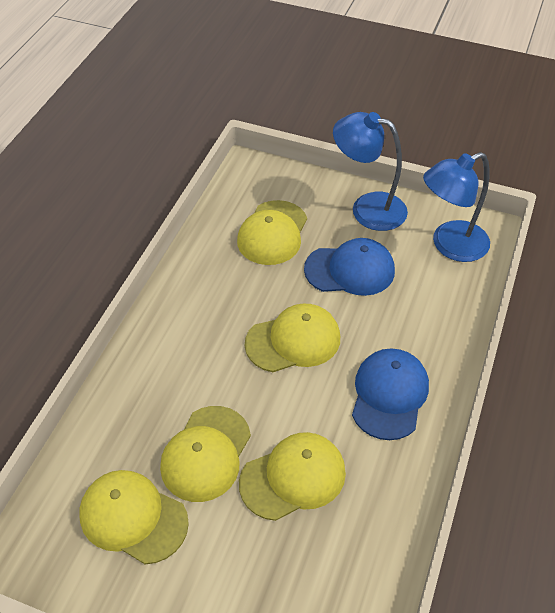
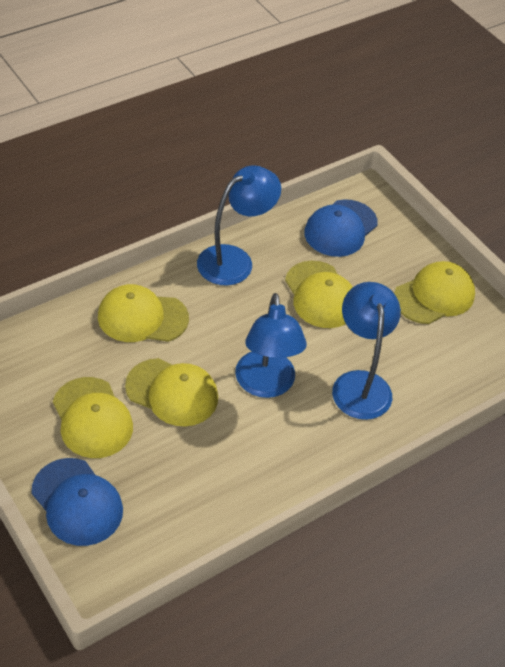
blue lamp: [333,112,408,231] [423,152,490,262] = 2 -> [197,165,281,286] [235,293,307,398] [332,282,401,420] = 3

